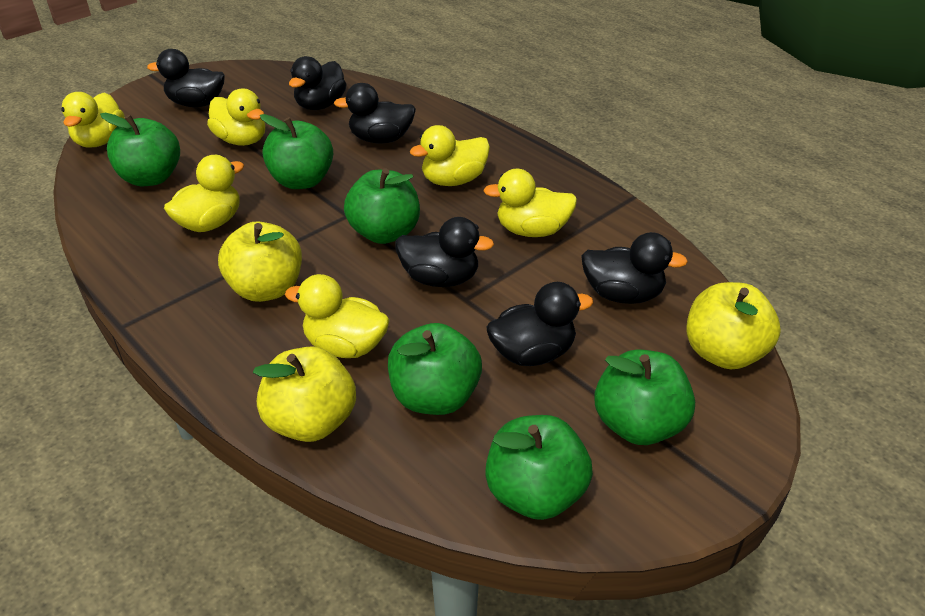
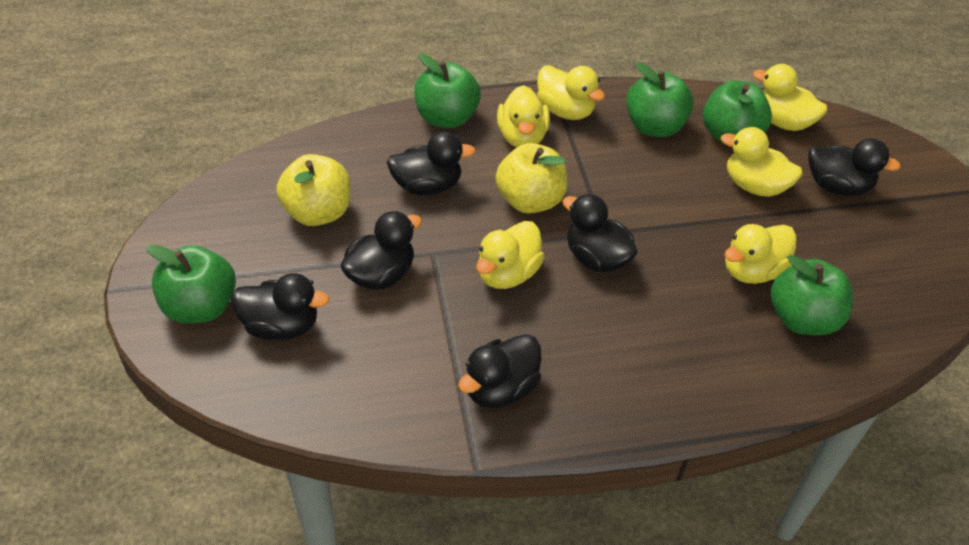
green apple: [100,113,180,186] [260,114,333,189] [344,168,420,244] [388,323,482,415] [485,415,593,520] [594,349,695,445] = 6 -> [146,245,236,324] [414,53,481,128] [626,62,694,137] [703,80,772,144] [771,255,853,335] = 5
yellow apple: [218,221,302,302] [253,346,356,442] [686,282,781,369] = 3 -> [276,154,351,226] [495,143,567,214] = 2

